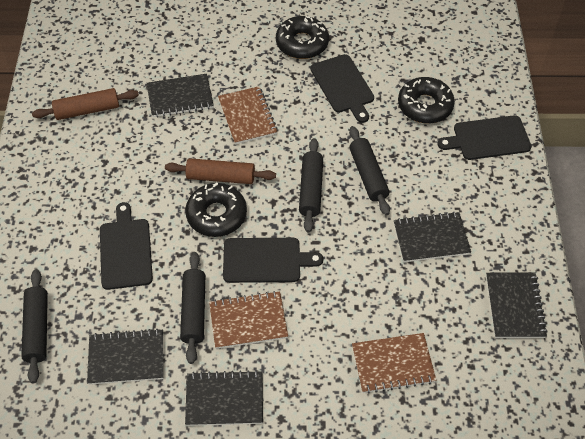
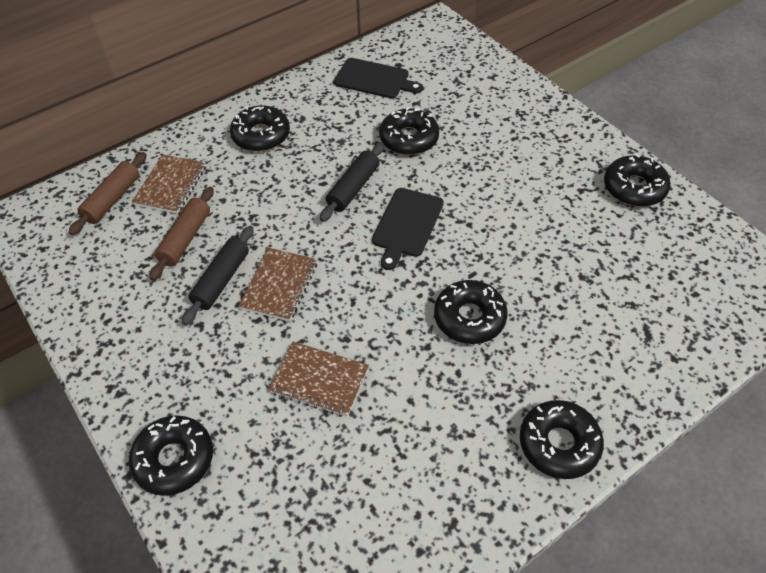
black cutting board: [100,202,153,290] [223,238,323,283] [310,54,374,123] [437,115,532,160] = 4 -> [334,58,423,98] [372,188,444,270] = 2
black donut: [185,183,247,237] [276,16,329,59] [398,77,455,124] = 3 -> [129,415,213,496] [230,105,290,152] [379,107,439,155] [434,280,508,344] [520,400,604,479] [604,154,671,207] = 6
black notebook: [87,329,164,385] [147,74,214,118] [185,370,263,426] [394,212,471,262] [486,273,548,338] = 5 -> none = 0
black rolling pin: [21,269,48,383] [180,252,205,364] [299,138,323,232] [349,126,390,215] = 4 -> [182,226,254,325] [320,142,384,222] = 2

